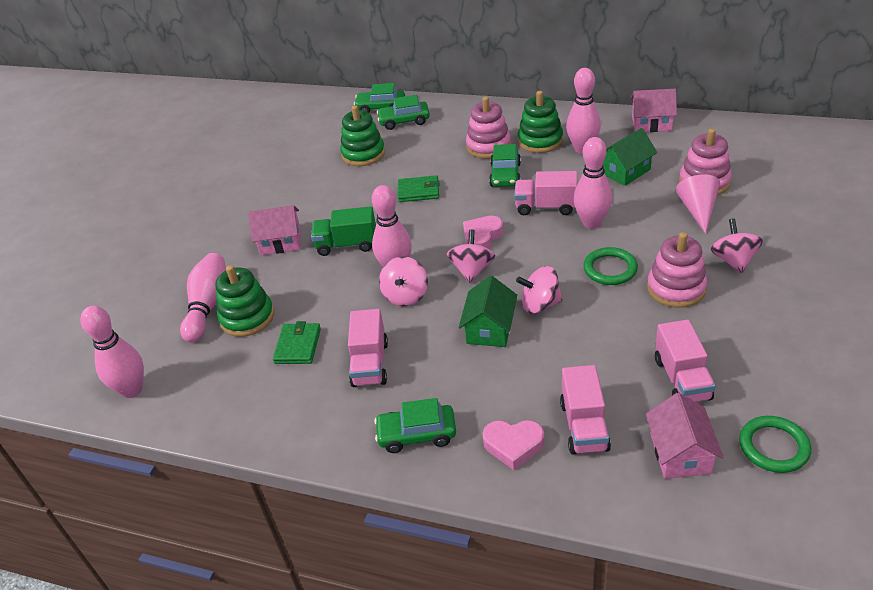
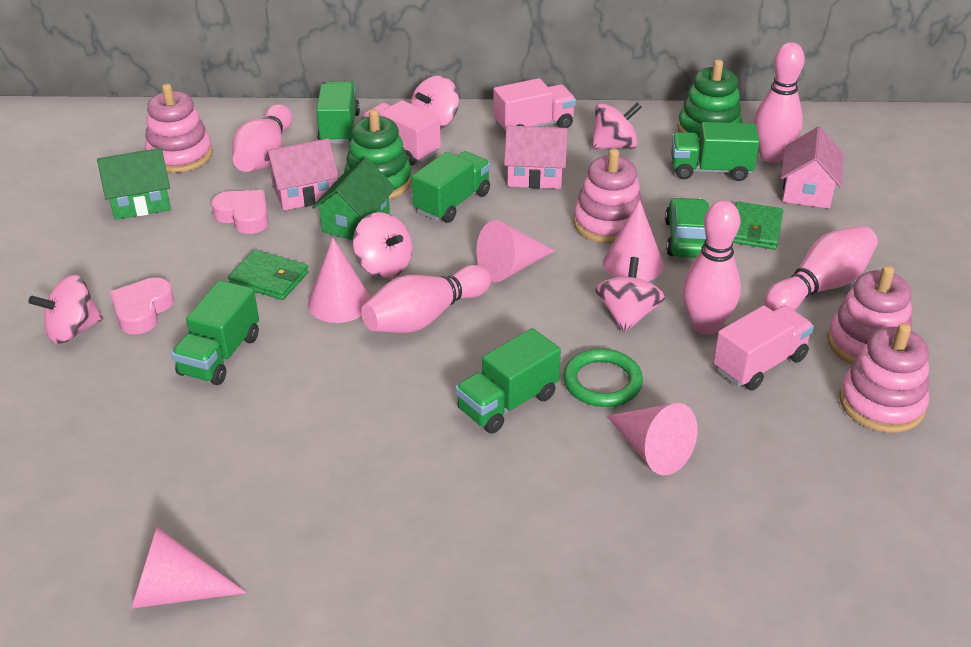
green car: [354,83,405,113] [374,398,456,453] [377,95,430,130] [489,144,521,187] = 4 -> [665,197,709,258] = 1
green ring: [583,247,638,285] [739,416,811,473] = 2 -> [563,349,643,407] = 1
green stacking toy: [215,265,274,337] [340,105,385,166] [518,91,563,153] = 3 -> [344,109,412,199] [678,60,742,140] = 2
green truck: [311,206,376,256] = 1 -> [171,280,259,385] [316,81,360,144] [412,151,490,223] [455,328,561,434] [671,122,760,181] = 5
pink cone: [675,174,720,234] = 1 -> [131,527,247,609] [308,238,371,323] [476,220,555,282] [603,200,664,281] [607,403,697,476] = 5
pink spinning top: [379,256,428,306] [447,229,495,283] [516,266,563,314] [710,218,763,273] = 4 -> [29,275,103,344] [353,212,412,278] [410,76,459,129] [592,102,642,149] [595,257,665,333] = 5
pink stacking toy: [466,97,511,159] [647,232,707,308] [679,129,732,195] = 3 -> [145,84,213,173] [573,149,644,244] [827,265,912,365] [839,323,929,433] = 4
pink truck: [348,309,388,387] [514,171,578,215] [560,365,611,455] [655,319,716,402] = 4 -> [362,100,441,166] [493,78,576,134] [713,306,814,390] = 3

